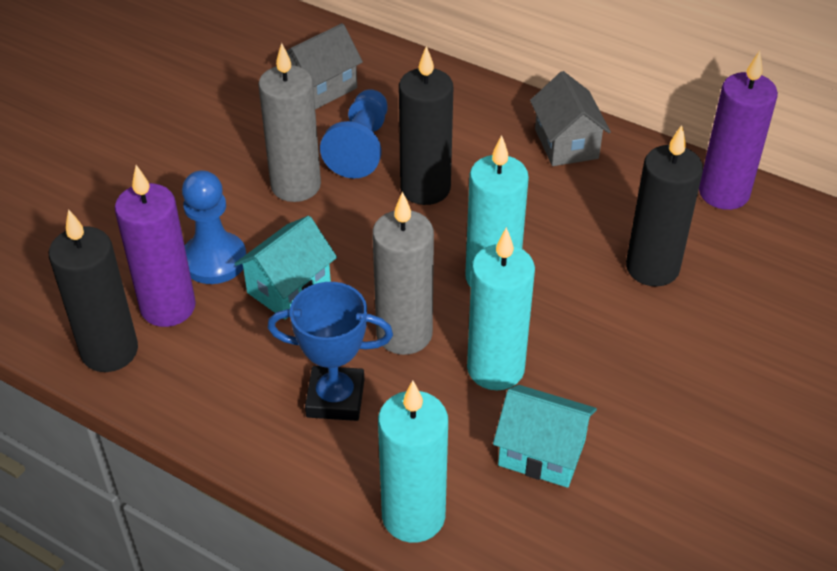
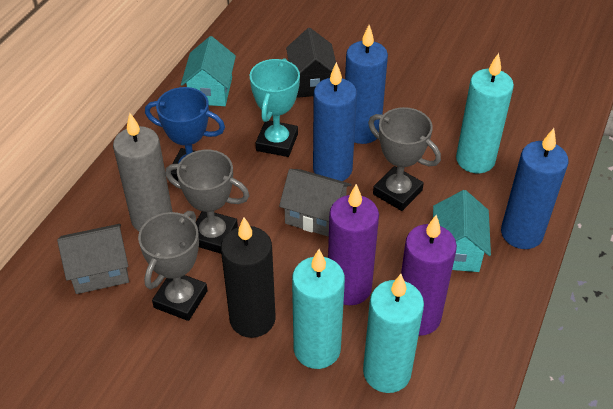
black candle: [49,209,138,372] [399,46,453,205] [626,125,703,287] = 3 -> [221,217,276,338] = 1
black house: none = 0 -> [286,28,336,98] = 1
blue candle: none = 0 -> [313,62,357,181] [345,25,388,144] [501,128,569,249] = 3
blue pawn: [182,170,246,284] [320,89,388,178] = 2 -> none = 0
grey candle: [258,43,321,202] [372,192,434,355] = 2 -> [113,113,172,231] = 1
grey trophy: none = 0 -> [138,211,208,321] [165,150,249,254] [368,107,441,211] = 3
turquoise trophy: none = 0 -> [250,58,300,157] = 1

